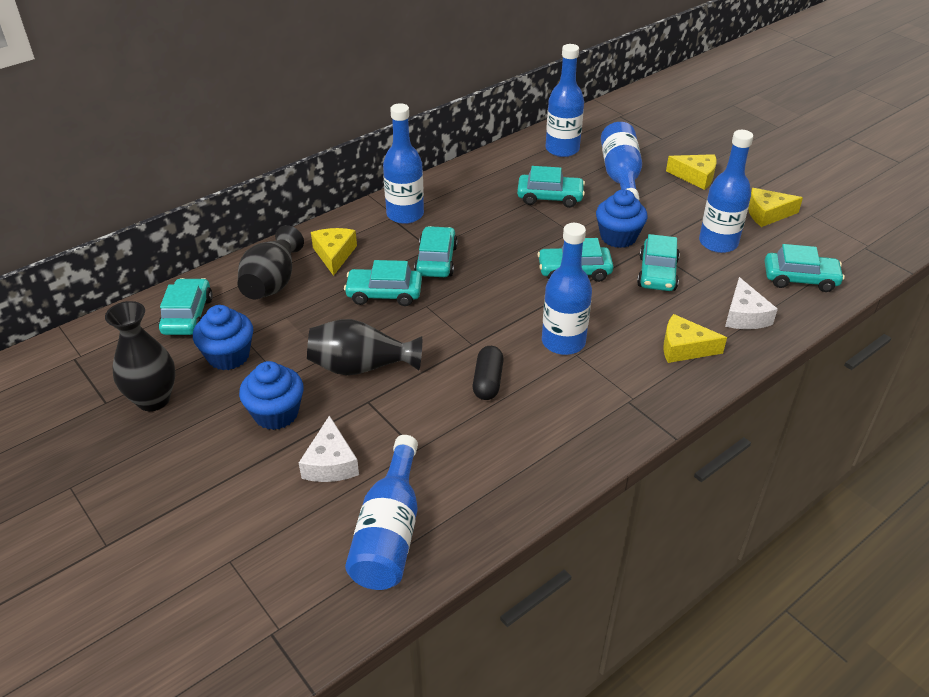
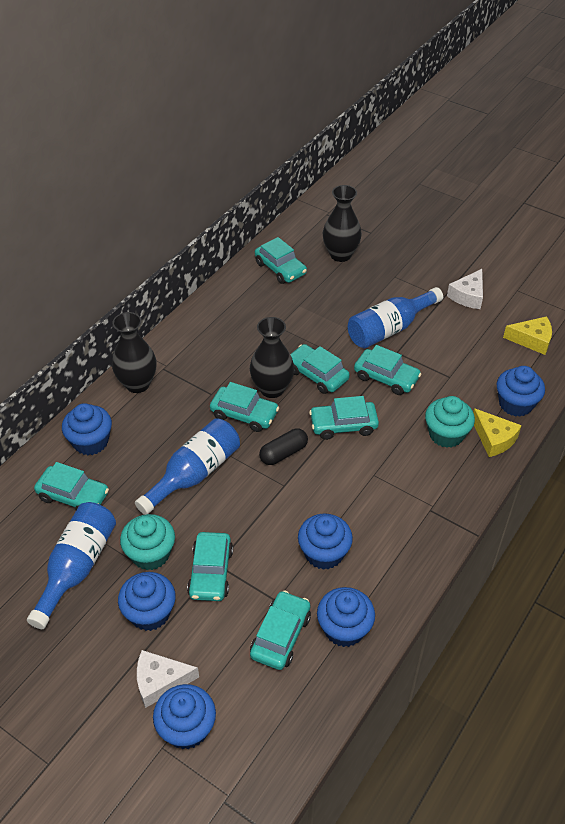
blue bottle: [345,435,418,590] [383,103,424,224] [542,223,592,355] [546,44,584,157] [601,122,642,200] [699,130,753,253] = 6 -> [27,502,116,629] [135,418,240,515] [348,287,443,348] = 3
blue cupcake: [193,305,253,370] [239,361,304,430] [596,189,648,248] = 3 -> [62,403,112,455] [118,572,176,631] [153,684,216,749] [298,513,353,570] [317,587,375,647] [497,366,545,417] = 6
turquoise car: [158,278,213,335] [344,260,422,306] [414,226,458,277] [517,166,585,208] [537,238,614,282] [637,234,680,291] [765,244,845,292] = 7 -> [34,462,109,510] [187,532,233,601] [210,382,279,432] [250,590,311,670] [255,237,307,284] [290,344,350,394] [309,396,379,440] [354,345,421,395] = 8
turquoise cupcake: none = 0 -> [120,514,175,570] [425,396,475,448] = 2
yellow cheese: [311,228,357,276] [663,314,727,363] [666,154,716,190] [748,188,803,227] = 4 -> [473,408,522,457] [503,316,552,355] = 2

